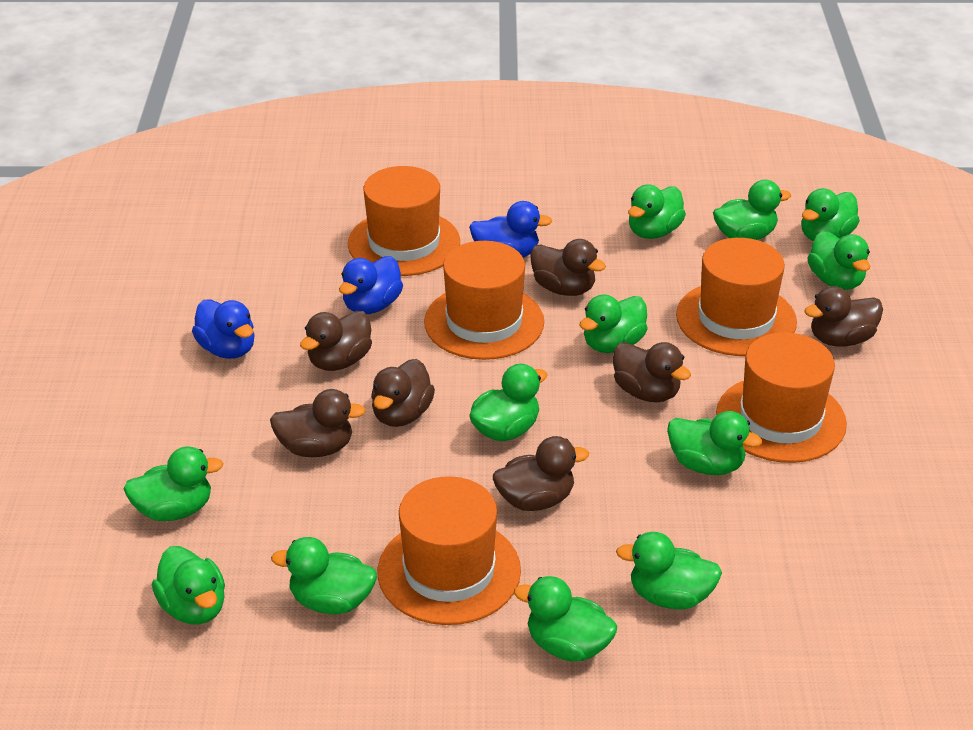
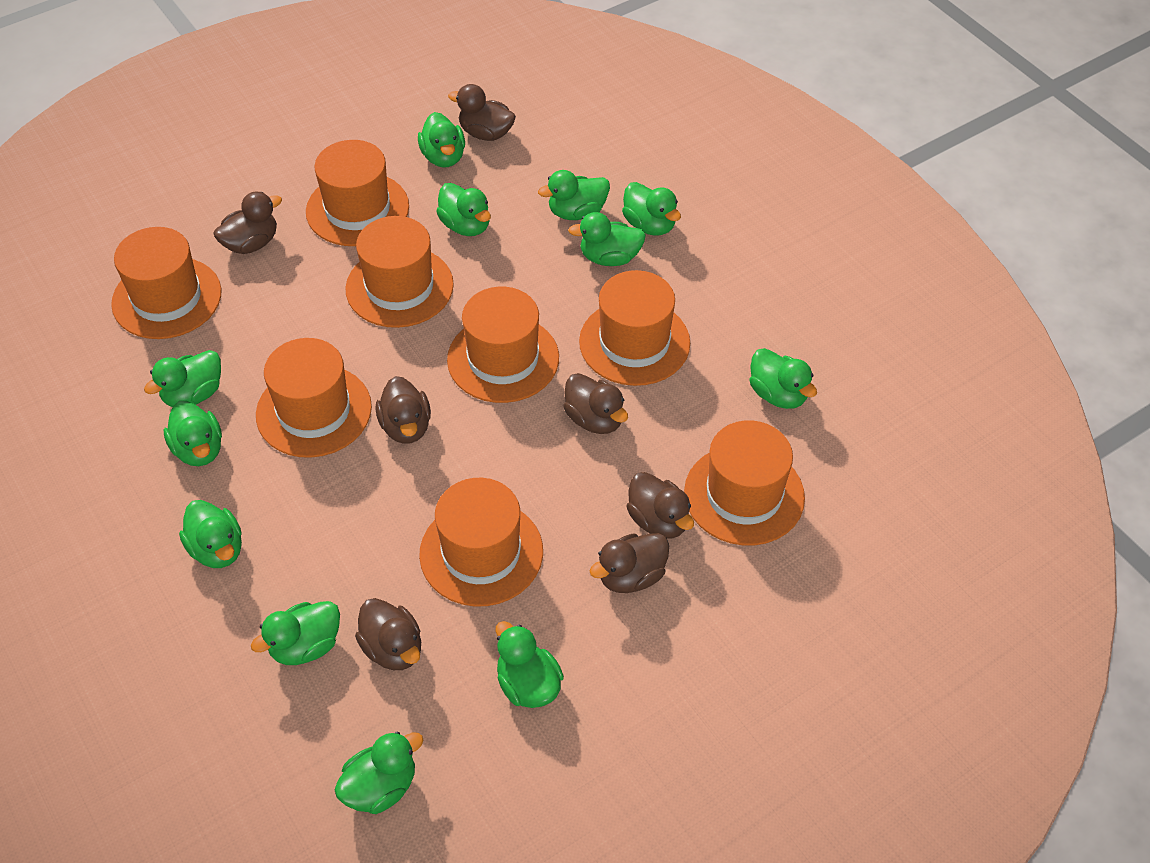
blue duck: [192,299,255,359] [339,256,403,314] [469,201,552,258] = 3 -> none = 0
orange hat: [348,166,460,276] [378,476,521,625] [424,241,544,360] [676,238,797,356] [716,332,847,463] = 5 -> [111,227,221,339] [256,338,372,458] [306,140,409,246] [345,216,454,328] [419,478,543,607] [447,287,559,403] [579,270,690,386] [684,420,805,546] = 8

